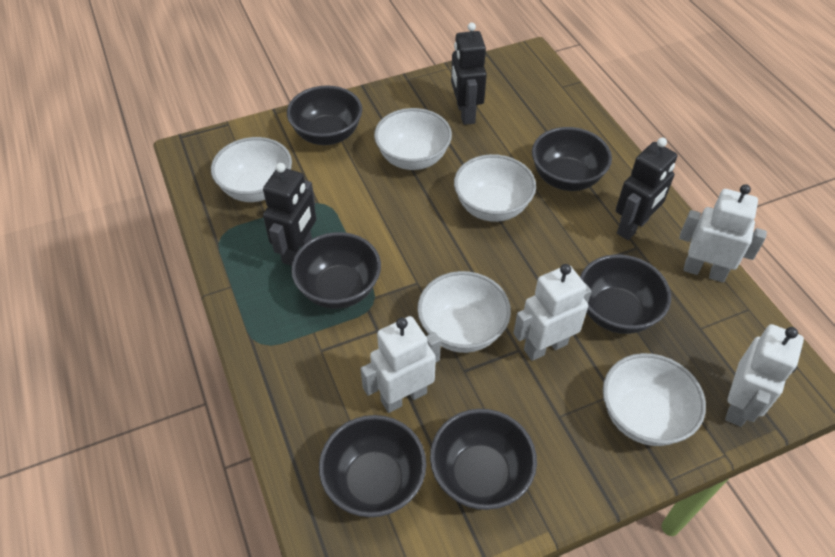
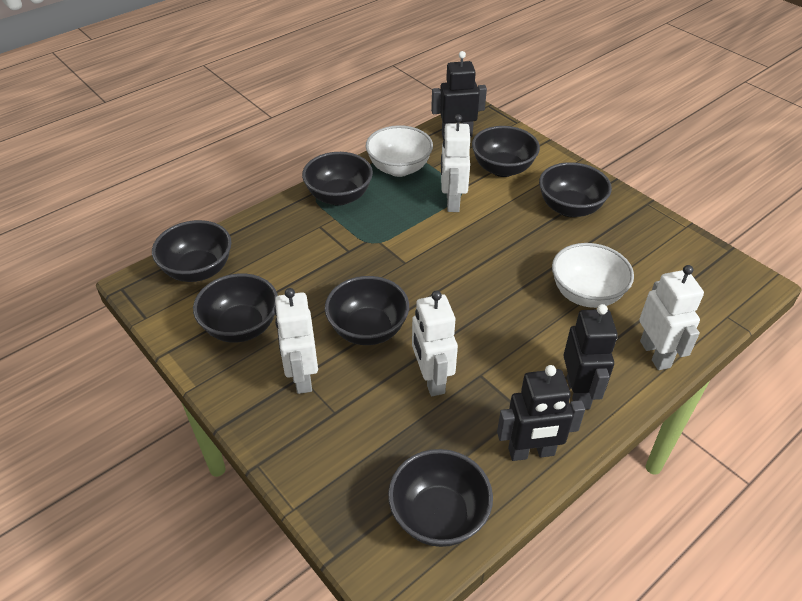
black bowl: [287,86,362,145] [291,232,381,309] [319,415,426,517] [430,409,537,510] [532,127,612,191] [580,254,671,334] = 6 -> [152,220,231,282] [193,273,278,343] [302,152,373,206] [325,276,409,345] [388,449,493,547] [472,126,540,177] [539,162,612,217] = 7
white bowl: [211,137,292,202] [374,108,452,170] [417,271,511,353] [454,154,536,222] [603,353,706,446] = 5 -> [366,125,433,177] [552,243,634,308] = 2

